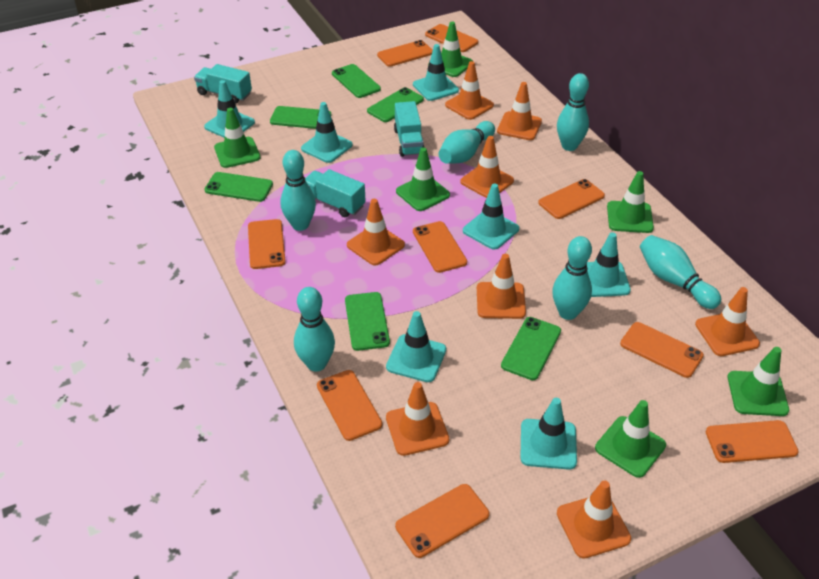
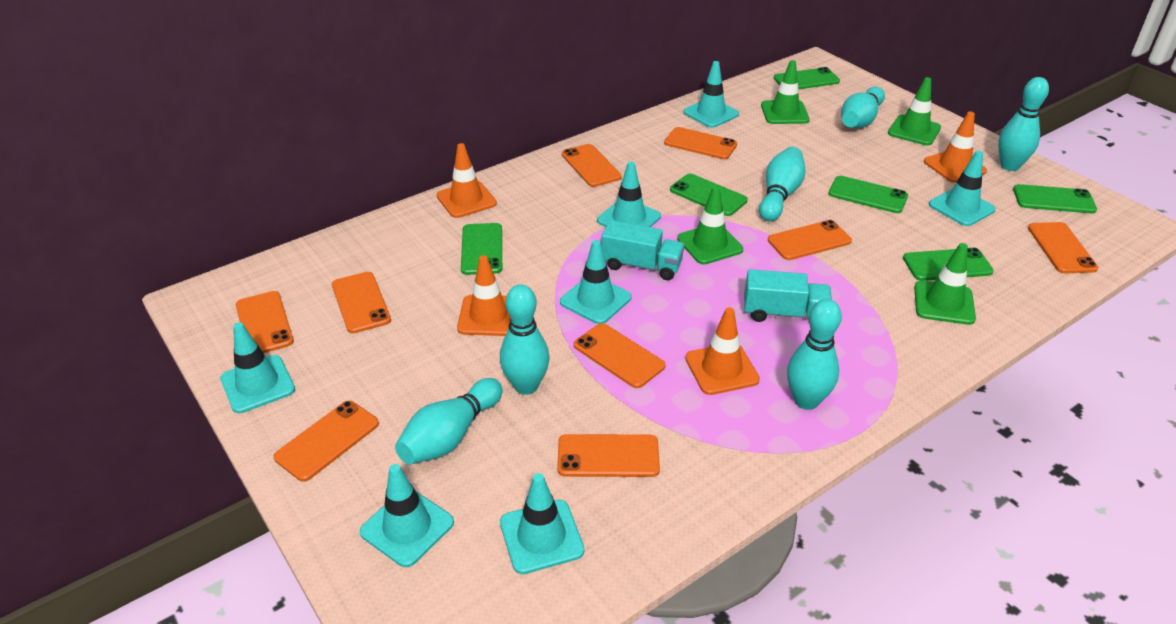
green traffic cone: [214,108,260,168] [396,147,450,211] [428,22,473,77] [595,400,666,478] [607,171,654,233] [728,347,789,416] = 6 -> [677,186,743,265] [761,60,810,124] [888,77,941,145] [914,243,976,325] = 4
orange traffic cone: [347,199,405,266] [386,382,449,456] [445,61,494,120] [460,136,514,198] [477,254,526,319] [497,82,542,140] [557,480,631,559] [695,287,760,356] = 8 -> [436,143,497,218] [457,255,510,336] [685,307,760,395] [924,111,987,183] = 4
turquoise truck: [194,64,252,104] [305,169,366,217] [394,101,425,157] = 3 -> [601,220,685,280] [744,269,832,322] = 2

